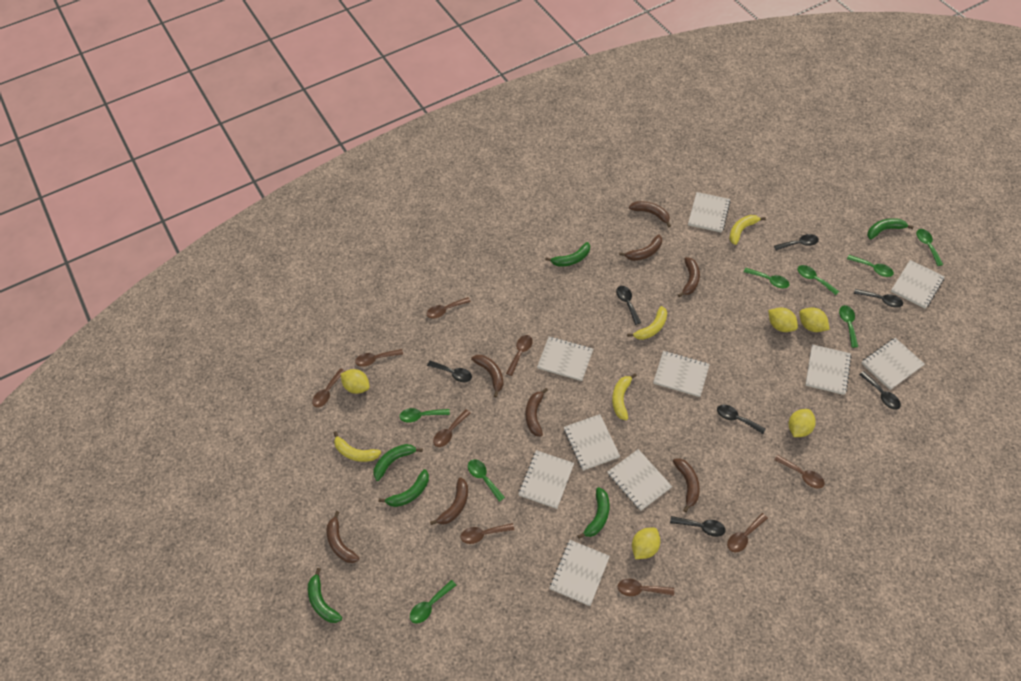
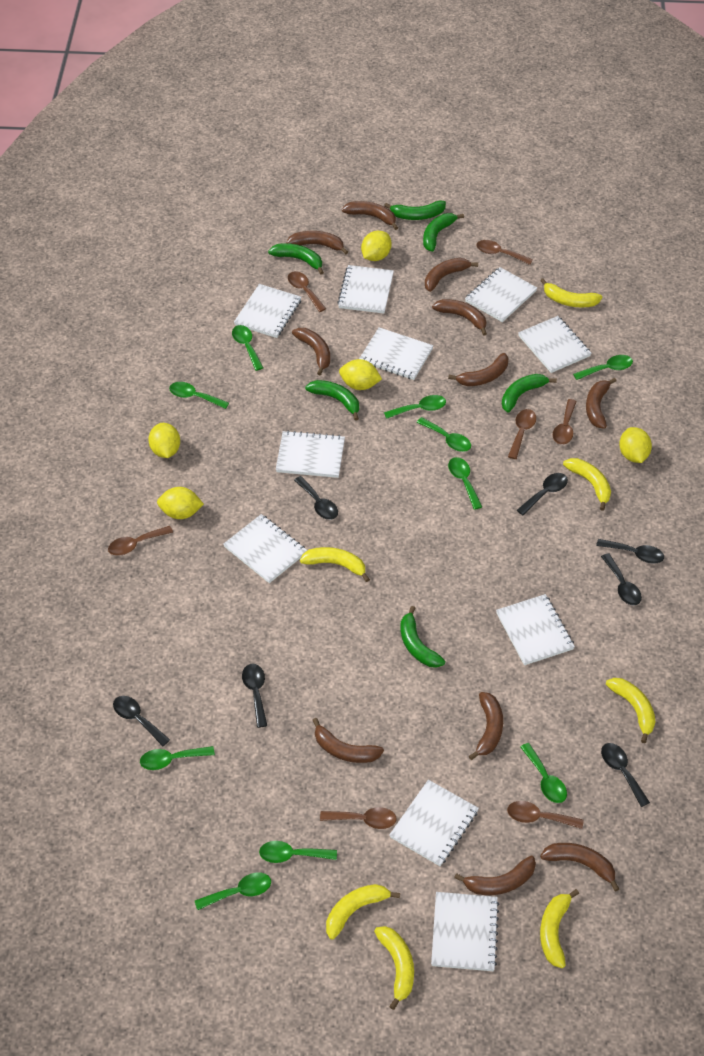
brown banana: [326,511,359,563] [430,477,468,525] [471,355,504,398] [525,388,548,437] [619,235,662,261] [629,201,671,228] [673,458,700,512] [678,257,700,297] = 8 -> [286,231,348,254] [292,328,330,375] [313,718,384,763] [342,201,398,230] [425,258,478,292] [432,299,487,336] [448,353,508,386] [454,855,536,895] [469,692,503,760] [540,843,619,892] [586,378,616,429] = 11
brown spoon: [312,368,345,408] [355,349,403,367] [427,297,471,319] [433,409,471,447] [461,523,514,544] [506,335,533,376] [617,579,674,596] [727,513,768,552] [774,455,825,489] = 9 -> [108,526,173,556] [288,271,326,312] [320,807,397,829] [476,240,533,265] [507,801,584,829] [508,409,536,459] [553,399,577,445] = 7
green spoon: [399,408,450,423] [410,580,456,624] [468,459,505,502] [744,268,790,288] [798,265,839,295] [839,305,858,348] [847,255,894,277] [916,229,943,266] = 8 -> [140,746,215,770] [169,382,229,409] [195,873,271,910] [232,325,263,371] [259,841,337,863] [384,395,446,419] [417,417,471,452] [448,457,482,510] [520,743,567,803] [573,355,633,380] = 10
yellow banana: [334,431,381,462] [612,373,637,420] [627,306,667,340] [729,215,766,245] = 4 -> [300,547,370,582] [326,884,400,940] [374,926,414,1010] [540,278,602,307] [540,889,579,968] [563,458,611,511] [606,678,655,743] = 7

